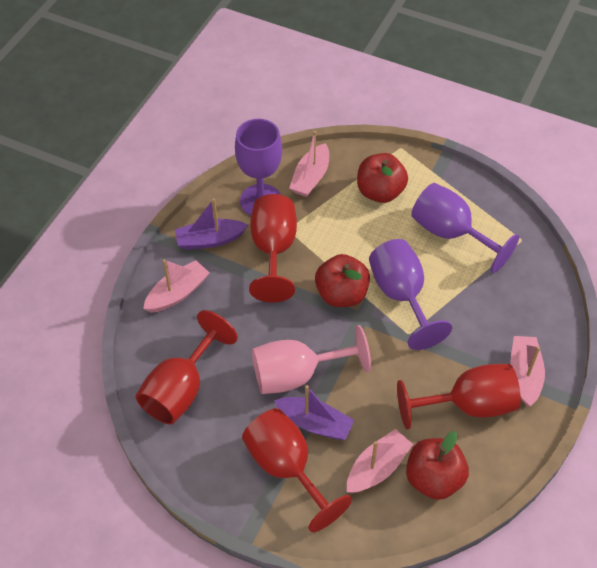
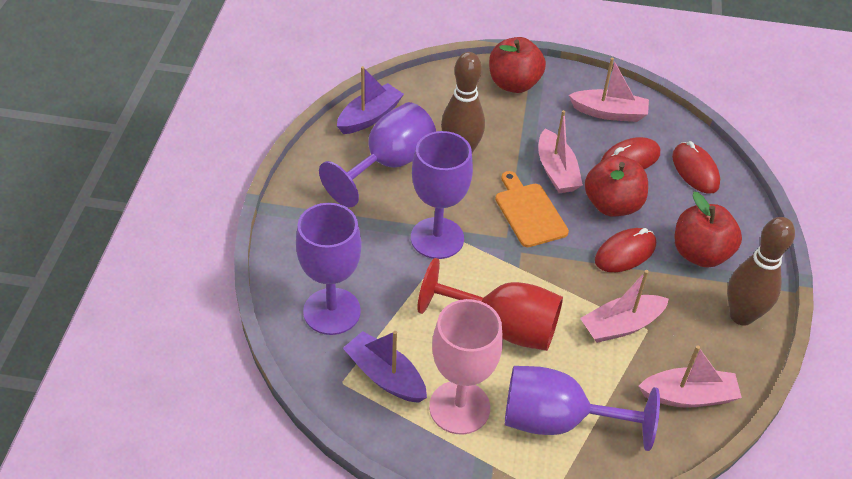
brown bowling pin: none = 0 -> [441,52,485,153] [727,217,795,325] = 2
orange cutting board: none = 0 -> [495,171,569,247] = 1
purple goblet: [235,119,282,215] [369,239,452,350] [411,183,519,273] = 3 -> [296,203,362,335] [319,102,436,207] [411,131,473,259] [505,366,660,451] = 4
red goblet: [136,310,238,424] [242,408,352,532] [249,194,297,303] [397,364,521,429] = 4 -> [417,258,563,351] = 1
red mouse: none = 0 -> [595,228,656,272] [601,137,660,169] [672,141,720,194] = 3

